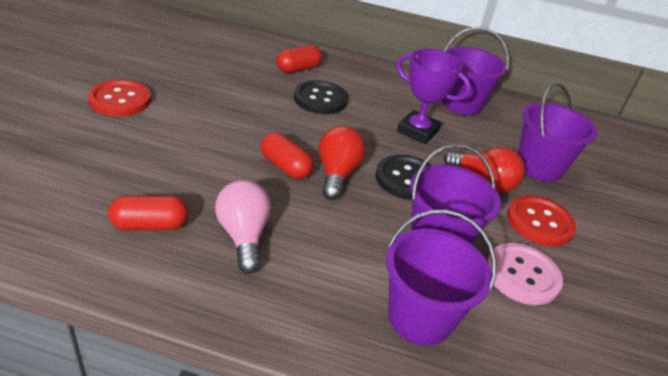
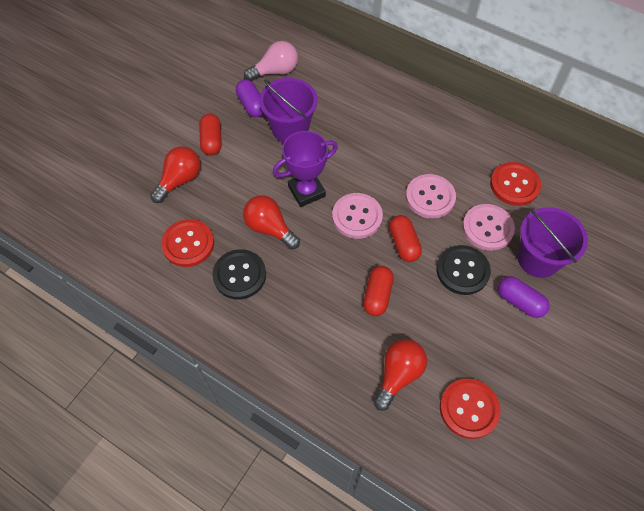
pink button: [487,243,563,305] = 1 -> [332,193,383,239] [406,174,456,219] [462,204,515,251] = 3
purple bucket: [386,210,496,345] [410,144,501,244] [442,27,509,115] [518,83,597,182] = 4 -> [259,78,317,143] [518,207,588,278] = 2
purple capsule: none = 0 -> [236,80,264,117] [498,276,550,318] = 2
red button: [88,79,151,116] [507,195,576,246] = 2 -> [161,219,214,267] [440,378,500,439] [490,162,541,206] = 3
red light bulb: [319,126,365,200] [444,147,525,193] = 2 -> [150,147,201,203] [243,195,300,249] [373,339,427,411] = 3

